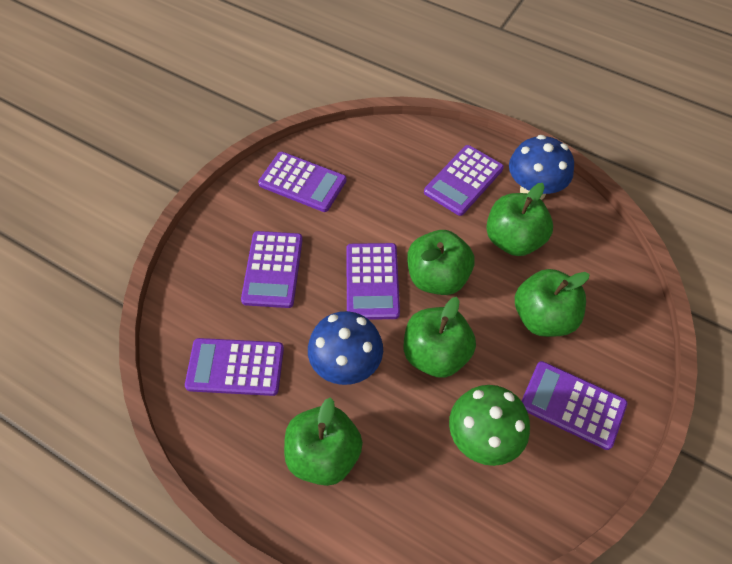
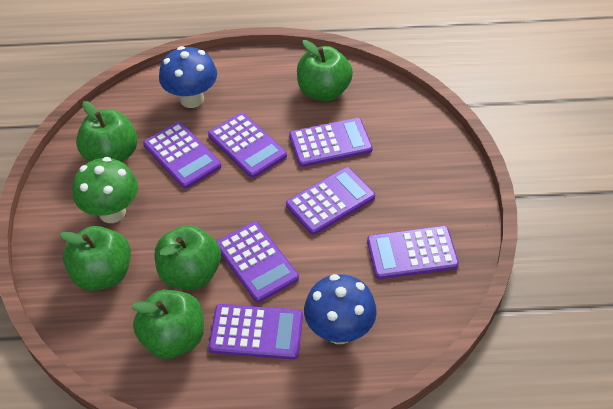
purple calculator: [185,338,284,396] [241,231,303,308] [258,152,346,212] [346,243,400,320] [424,145,504,216] [522,361,627,450] = 6 -> [143,122,221,189] [208,113,287,178] [208,304,303,360] [217,221,299,302] [286,167,375,235] [289,118,373,167] [367,226,459,279] = 7

